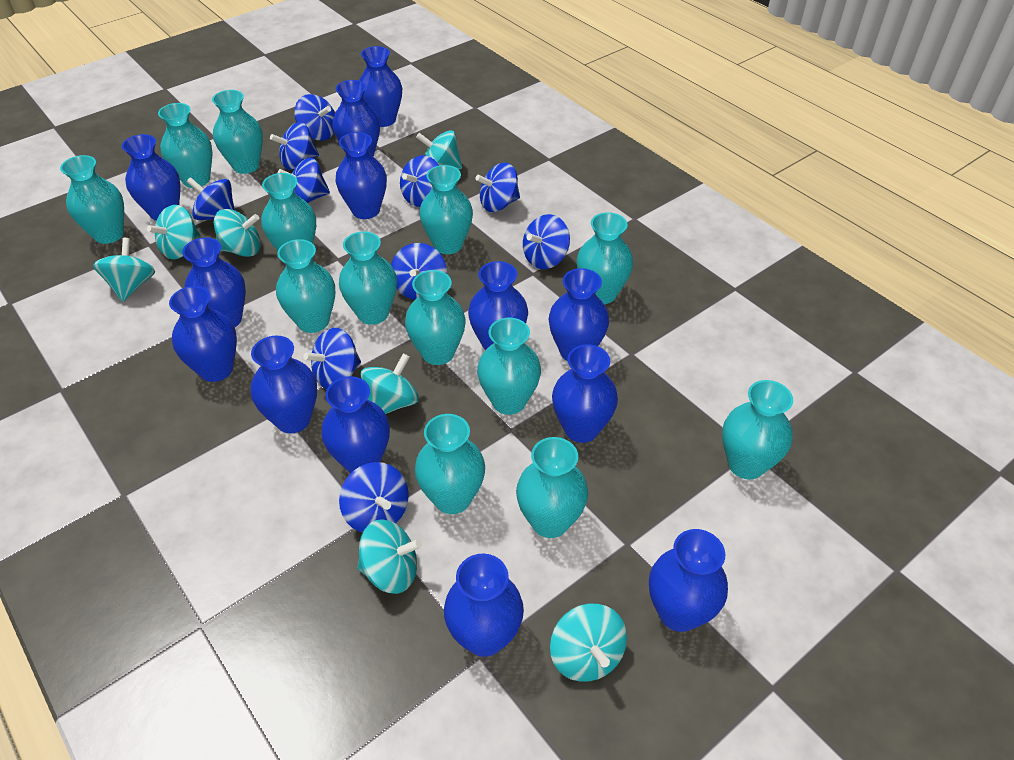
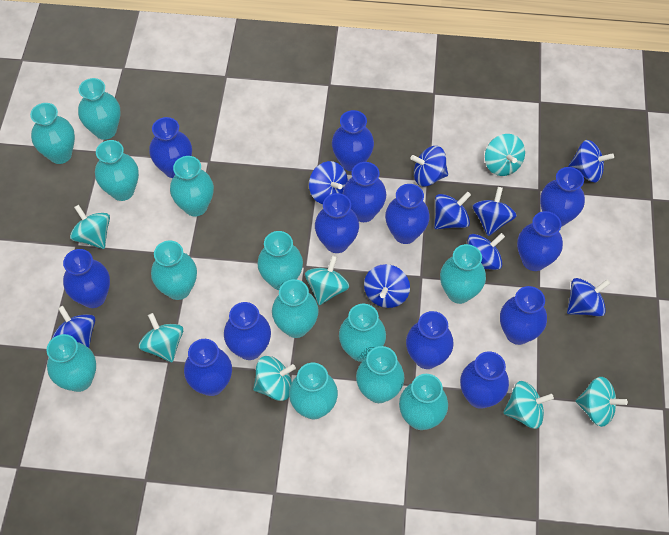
blue spinning top: [186,177,235,220] [270,122,319,170] [278,158,330,203] [294,94,335,141] [303,328,361,389] [339,462,409,532] [391,243,447,300] [400,155,439,207] [476,163,520,212] [523,214,570,269] = 10 -> [52,306,95,348] [309,161,348,204] [364,264,410,308] [410,146,448,187] [434,192,471,229] [467,233,505,270] [473,187,517,236] [567,278,611,317] [568,140,614,182] = 9

